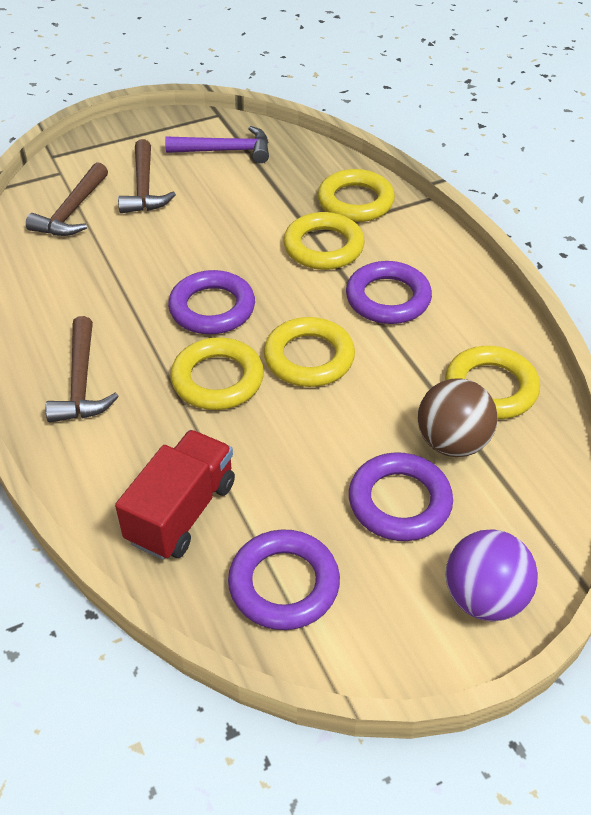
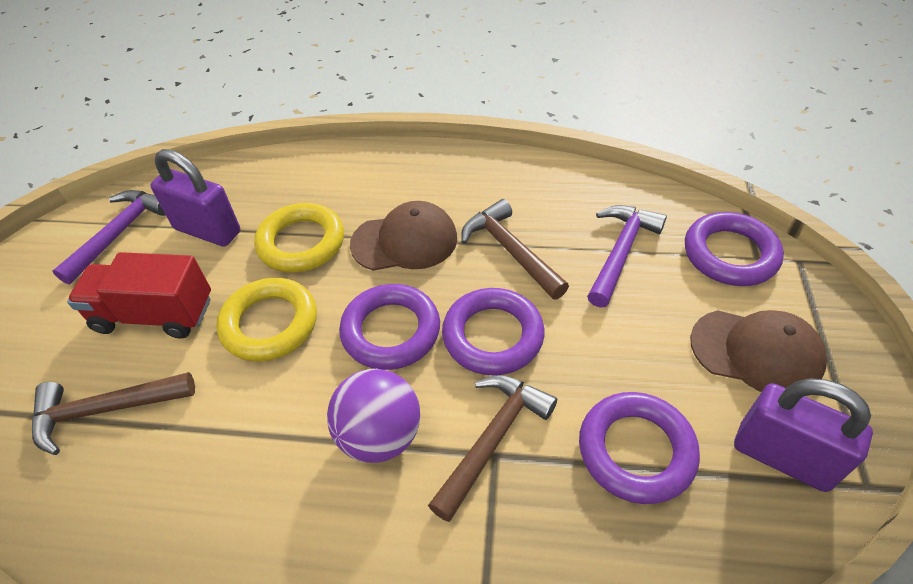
brown ball: [418,378,498,457] = 1 -> none = 0
brown cap: none = 0 -> [350,201,457,271] [690,310,827,392] = 2
purple hammer: [165,126,269,163] = 1 -> [52,190,165,284] [587,205,667,308] = 2
purple padlock: none = 0 -> [150,149,240,246] [734,378,873,492] = 2
yellow ring: [170,337,264,410] [264,317,355,387] [283,212,365,270] [318,169,395,222] [445,346,540,419] = 5 -> [216,278,317,362] [254,203,344,273] = 2

